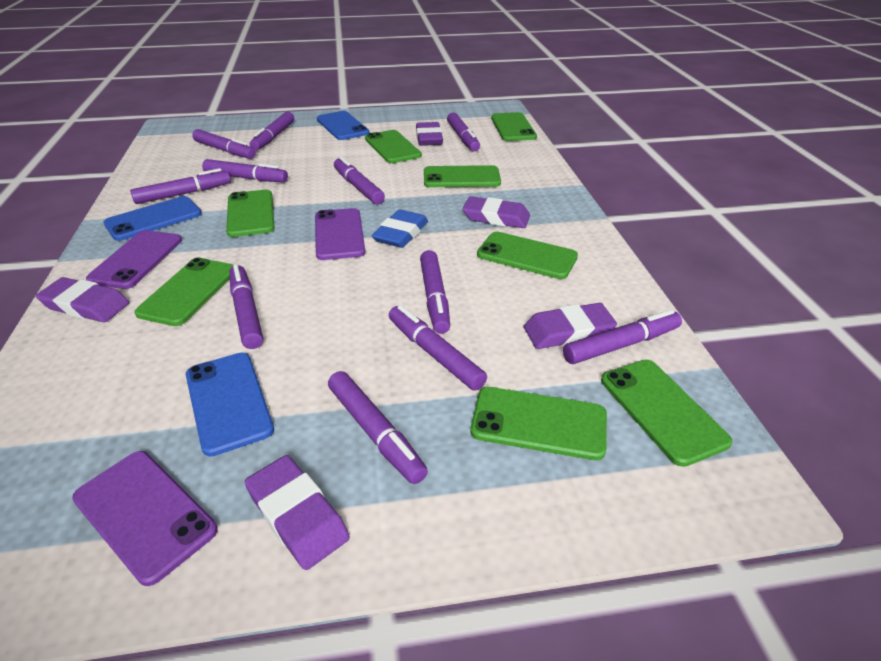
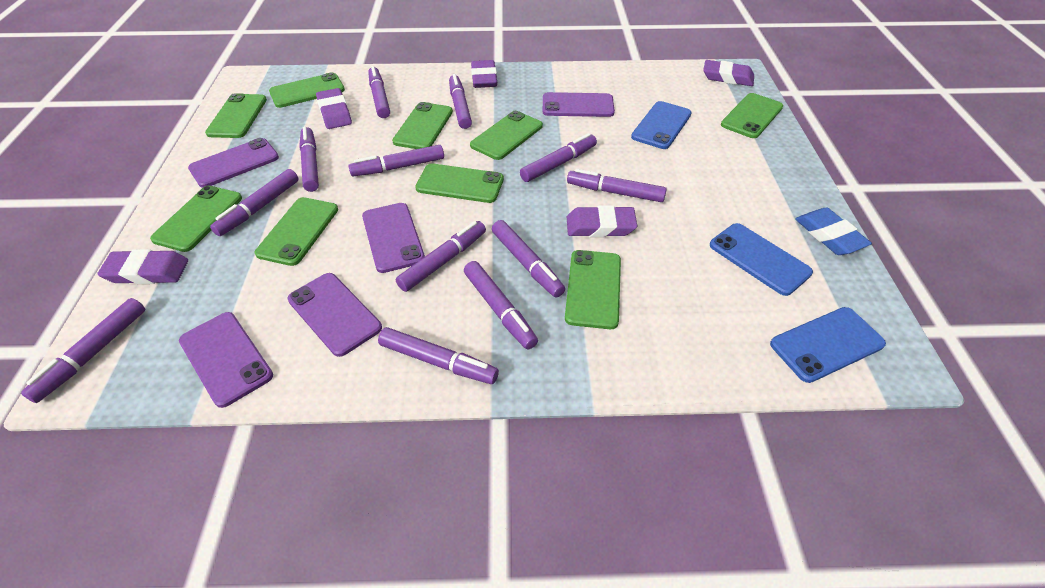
green phone: [134,258,233,326] [226,190,275,237] [365,130,422,163] [424,165,501,187] [471,387,607,460] [477,232,578,279] [491,112,537,141] [601,360,733,467] = 8 -> [150,186,242,252] [205,93,267,138] [255,197,338,266] [269,72,345,108] [392,102,453,149] [415,163,504,203] [470,111,543,160] [565,250,621,329] [721,93,783,138] = 9
purple marker: [130,168,231,204] [192,129,256,159] [202,159,288,182] [229,264,263,349] [250,112,294,151] [328,371,428,484] [334,156,385,204] [389,305,487,391] [420,250,450,334] [447,112,480,152] [563,309,682,364] = 11 -> [21,298,145,403] [210,169,299,236] [299,127,319,192] [348,145,444,177] [368,66,390,118] [378,327,499,384] [396,221,486,292] [449,74,472,129] [464,261,538,350] [492,220,565,297] [520,133,597,182] [567,169,667,202] = 12
purple phone: [72,451,217,586] [86,230,182,289] [315,208,365,260] = 3 -> [179,312,273,408] [188,138,279,188] [287,273,382,357] [362,203,425,273] [543,92,615,117] = 5

